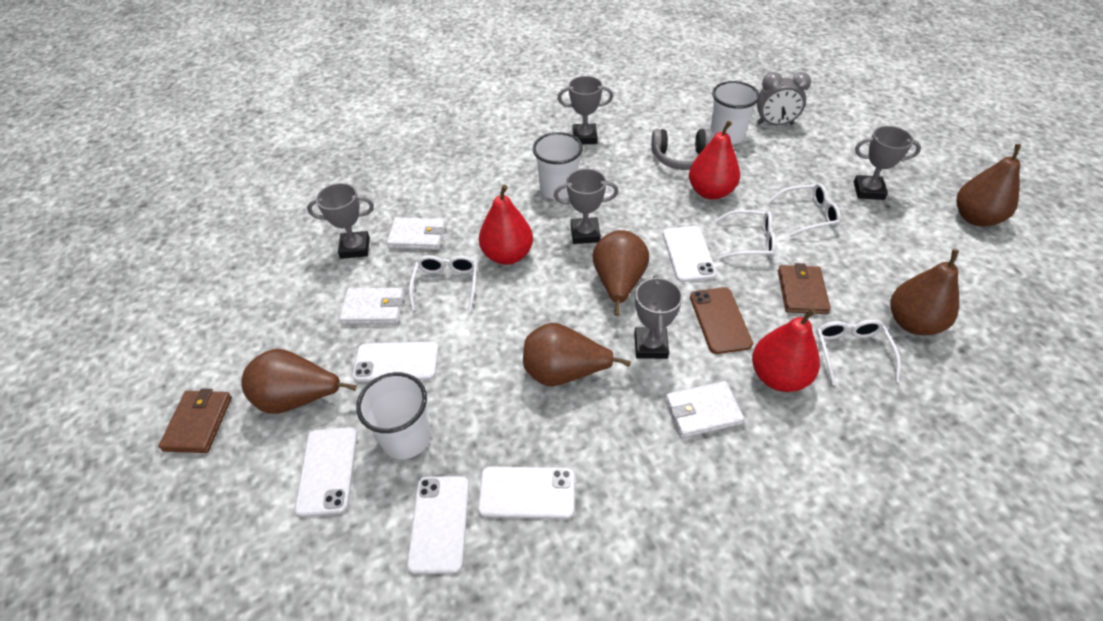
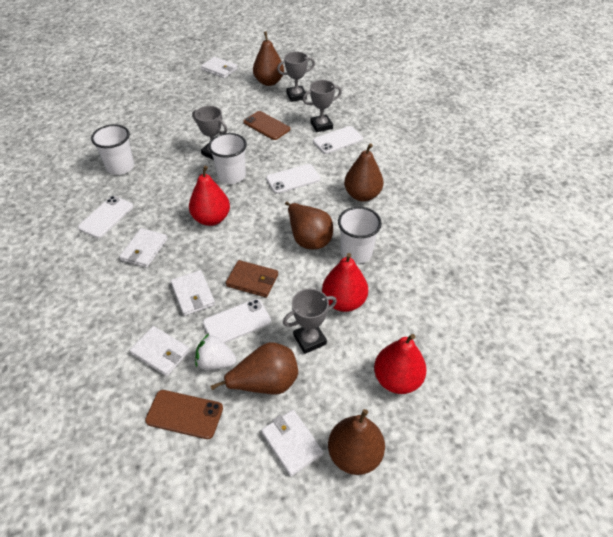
brown phone: [690,287,753,354] = 1 -> [145,390,223,439] [244,111,290,140] = 2
brown wallet: [158,388,232,453] [778,263,831,314] = 2 -> [226,260,278,298] = 1
grey clock: [757,72,811,125] = 1 -> none = 0
grey headphones: [651,129,713,170] = 1 -> none = 0
grey trophy: [307,183,374,259] [554,168,618,244] [558,76,613,144] [634,275,683,359] [854,126,921,200] = 5 -> [192,106,227,160] [277,51,315,102] [283,288,337,354] [303,80,342,132] = 4
white glasses: [409,255,477,311] [715,210,776,260] [768,183,841,237] [816,319,901,385] = 4 -> none = 0
white phone: [295,427,357,517] [352,342,439,382] [407,476,469,574] [478,466,575,519] [663,226,717,282] = 5 -> [78,196,133,238] [203,299,271,343] [266,164,320,194] [313,126,363,154] = 4
white strawberry: none = 0 -> [195,333,237,370] = 1
white wallet: [339,288,404,324] [387,217,446,250] [665,381,745,438] = 3 -> [119,228,168,268] [129,326,190,376] [171,270,215,316] [201,57,238,78] [261,410,324,476] = 5

